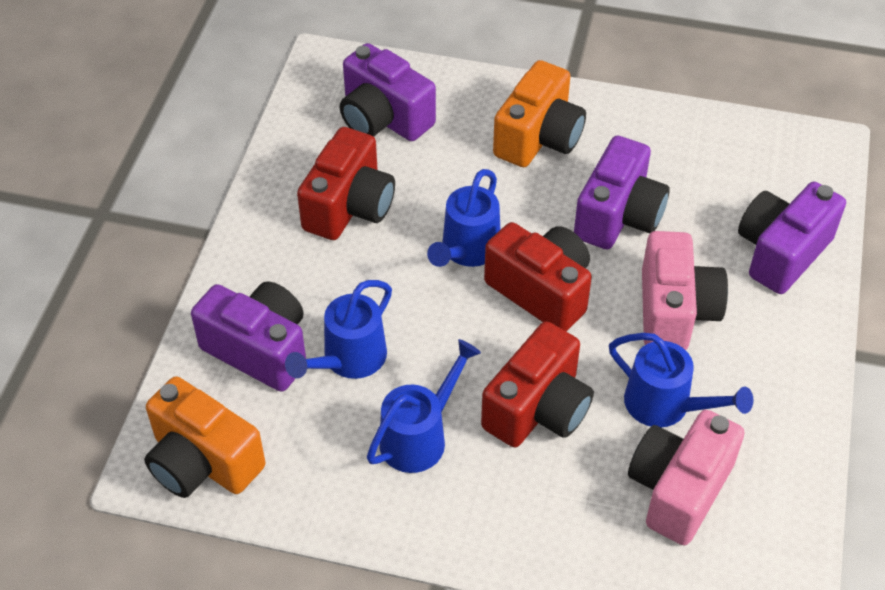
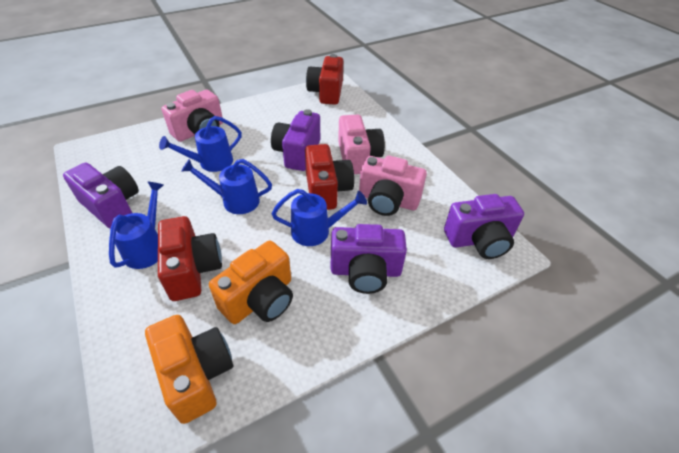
pink camera: [628,410,744,545] [642,231,728,350] = 2 -> [162,90,223,142] [338,115,385,174] [359,156,427,216] = 3

